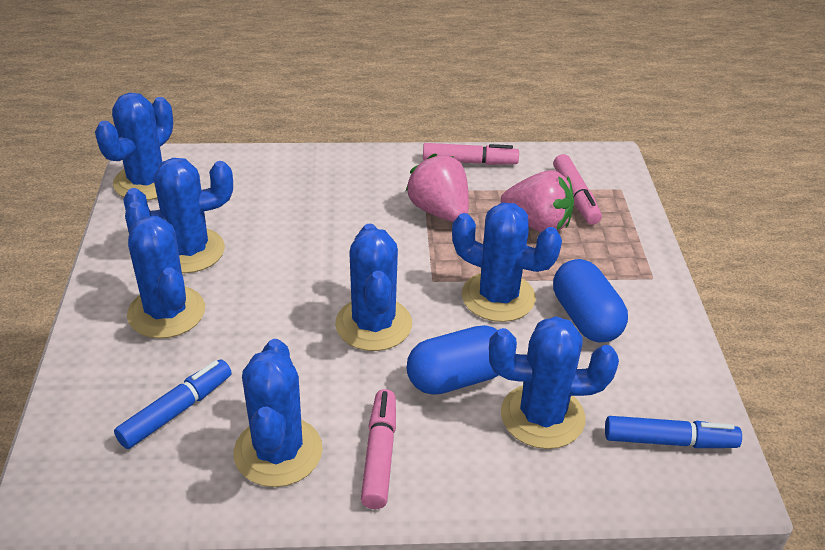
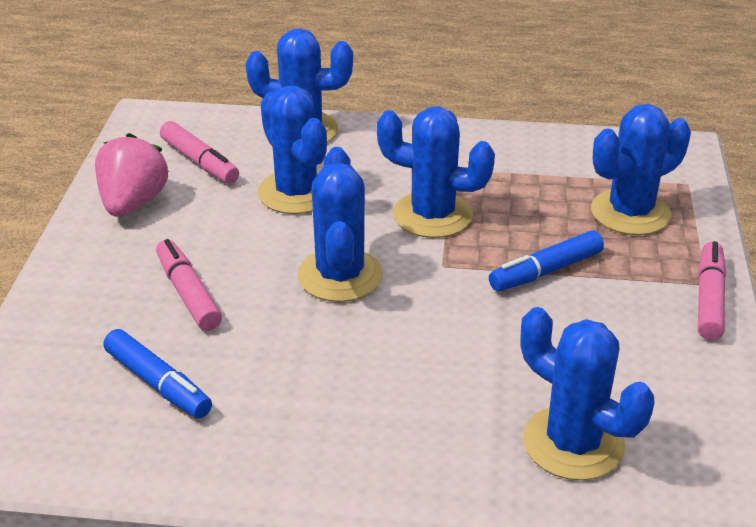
blue cactus: [95,93,173,200] [123,158,233,273] [125,202,205,339] [233,339,323,487] [335,224,412,351] [452,203,562,322] [489,316,619,449] = 7 -> [246,28,353,142] [257,86,327,214] [297,147,383,302] [377,107,495,238] [521,307,655,480] [591,104,691,235] = 6
blue capsule: [407,325,499,395] [553,259,628,343] = 2 -> none = 0
pink strawberry: [406,153,469,222] [501,170,574,232] = 2 -> [95,133,169,217] = 1

